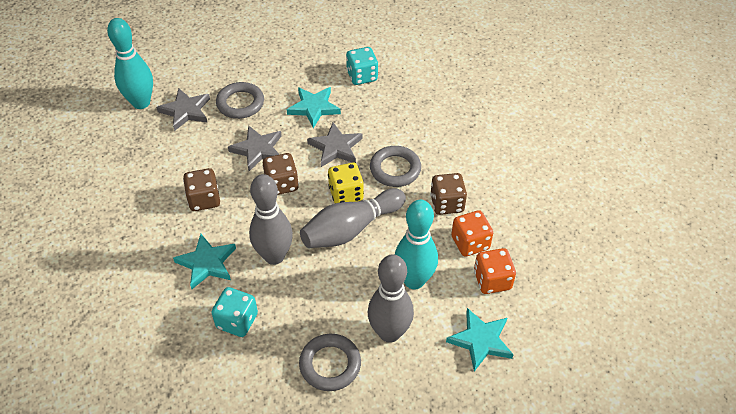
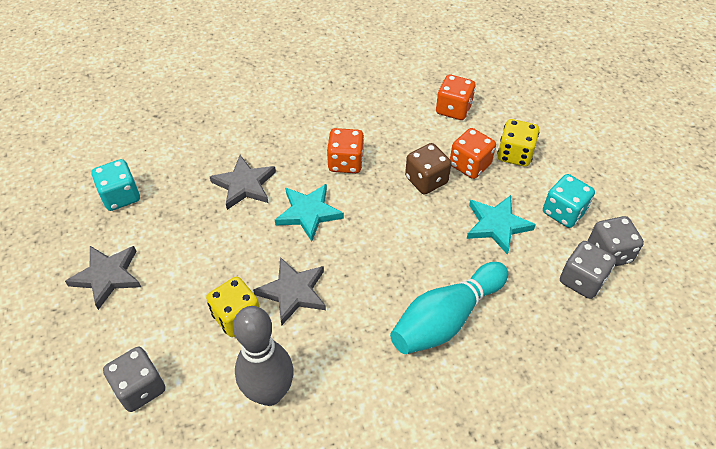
brown dice: [183,168,220,211] [263,153,299,195] [430,173,467,215] = 3 -> [405,143,452,194] = 1
grey bowling pin: [249,174,293,265] [300,188,406,248] [368,254,414,343] = 3 -> [233,306,294,406] = 1
grey dice: none = 0 -> [103,347,165,412] [560,241,616,299] [588,216,644,267] = 3
grey ring: [216,82,264,119] [299,334,361,391] [370,146,421,187] = 3 -> none = 0
orange dice: [451,210,493,256] [474,248,516,294] = 2 -> [327,128,364,173] [436,75,475,120] [450,128,496,179] = 3
turquoise bowling pin: [107,18,153,109] [395,200,438,289] = 2 -> [390,262,508,354] = 1
turquoise star: [173,234,236,289] [287,87,341,128] [446,308,514,371] = 3 -> [275,184,344,241] [467,195,536,255] = 2
yellow dice: [328,163,364,203] = 1 -> [206,277,260,337] [497,119,539,167] = 2

